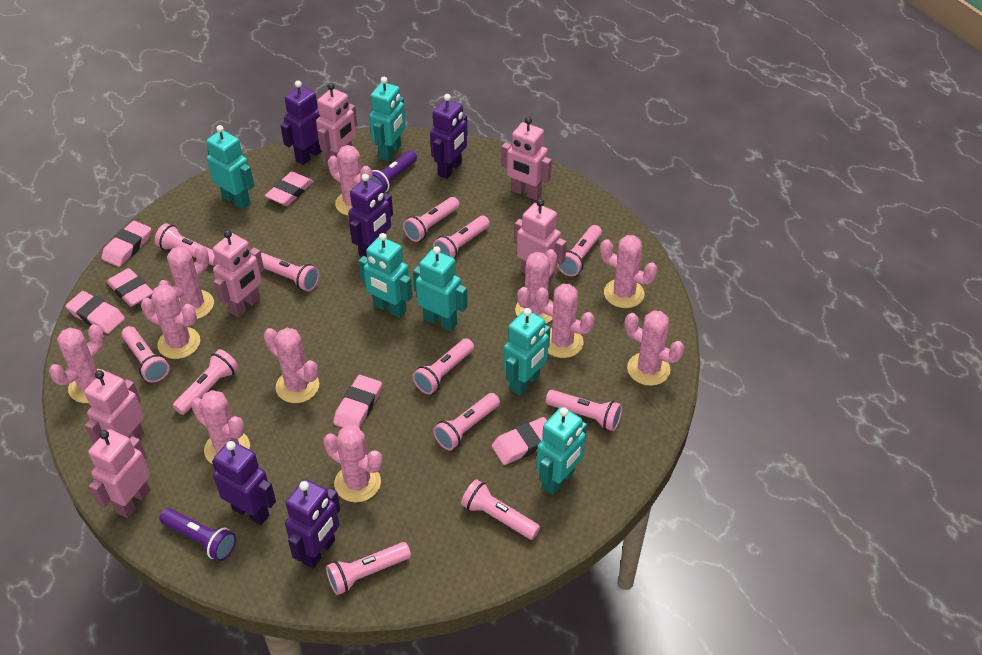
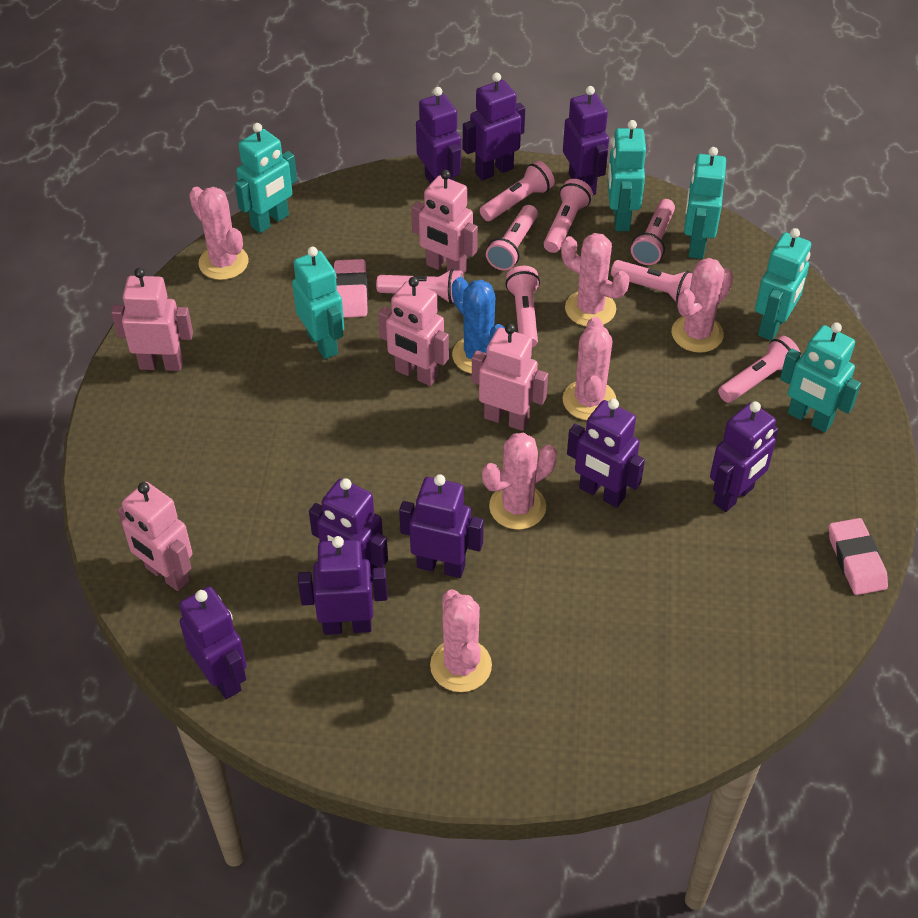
blue cactus: none = 0 -> [452,277,505,374] = 1
pink cactus: [49,324,105,403] [141,285,200,359] [158,245,214,319] [191,390,250,464] [264,328,319,403] [323,425,382,502] [328,145,372,216] [515,249,557,324] [535,284,595,358] [600,235,658,308] [625,310,684,386] = 11 -> [189,187,248,280] [430,589,492,692] [482,432,557,530] [561,233,629,326] [563,317,616,420] [672,258,733,353] = 6
pink eraser: [66,291,125,334] [102,221,151,267] [107,268,153,307] [265,171,314,206] [333,375,382,428] [492,417,547,465] = 6 -> [334,259,368,318] [829,518,888,595] = 2
pink flashlight: [121,326,170,383] [155,223,217,266] [173,349,238,415] [261,253,319,291] [326,542,411,595] [403,197,459,242] [412,338,474,394] [433,216,490,259] [433,393,500,450] [461,479,540,540] [546,390,622,431] [557,225,602,276] = 12 -> [376,269,464,304] [480,161,555,221] [486,205,538,271] [505,266,540,348] [543,179,592,253] [611,260,692,304] [631,199,675,265] [718,336,801,403] = 8
pink robot: [84,370,144,444] [88,429,150,518] [213,230,264,317] [316,83,357,164] [501,117,552,200] [514,199,567,282] = 6 -> [111,268,193,371] [118,482,192,591] [378,277,449,386] [411,170,478,274] [472,323,548,431] = 5
purple flashlight: [159,508,236,561] [372,150,417,193] = 2 -> none = 0
purple robot: [212,440,276,525] [281,81,322,165] [285,479,340,569] [348,174,393,257] [430,94,468,179] = 5 -> [179,587,247,699] [298,536,388,635] [309,478,388,582] [399,474,484,578] [416,87,461,184] [463,73,525,181] [563,86,609,195] [567,399,645,508] [710,401,778,512] = 9

